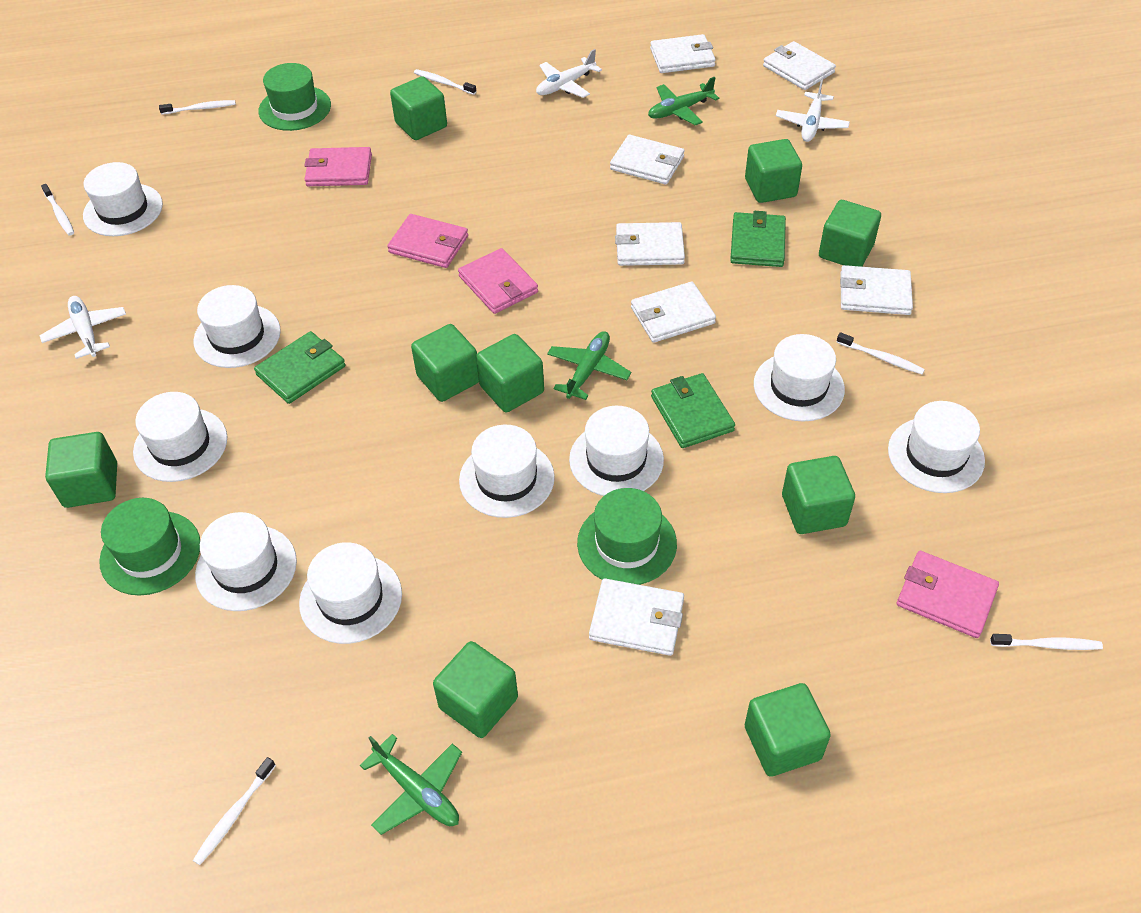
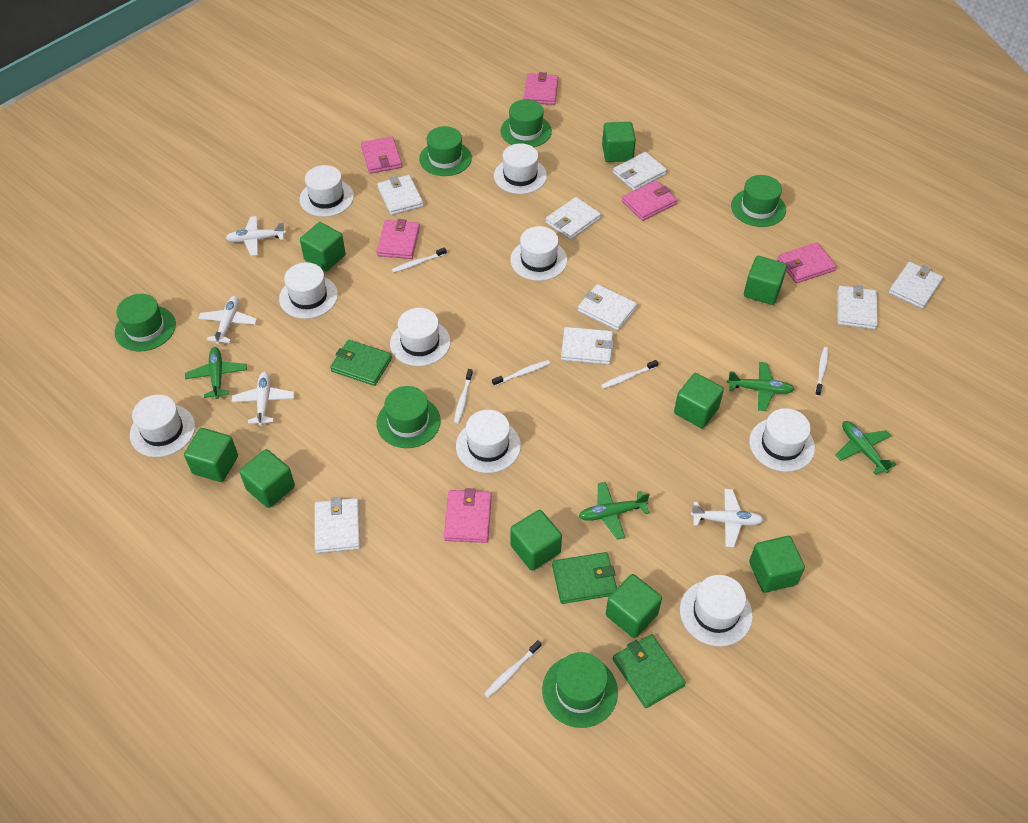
green hat: [99,498,200,596] [258,63,331,131] [577,488,677,585] = 3 -> [115,294,176,351] [377,386,441,448] [419,126,472,176] [500,99,552,147] [542,652,618,728] [731,175,786,227] = 6
green plane: [360,734,462,835] [547,331,631,400] [648,76,719,125] = 3 -> [185,347,247,399] [579,482,650,540] [727,362,794,411] [836,421,897,475] = 4
pink wallet: [304,147,372,186] [387,214,468,268] [458,248,538,314] [897,551,999,638] = 4 -> [361,137,402,174] [377,219,420,259] [444,488,492,543] [524,72,558,105] [622,180,677,221] [777,242,837,283] = 6
white plane: [40,296,126,359] [536,49,602,98] [776,79,850,142] = 3 -> [198,296,257,345] [226,216,286,256] [231,372,295,426] [691,489,764,547] = 4
white wallet: [589,578,684,656] [610,135,685,184] [615,222,685,266] [631,282,716,343] [650,34,716,73] [763,41,836,90] [840,265,913,315] = 7 -> [315,497,360,553] [377,175,424,215] [546,197,601,240] [561,327,614,365] [578,284,637,331] [613,152,667,191] [837,285,878,329] [889,262,943,309] = 8

